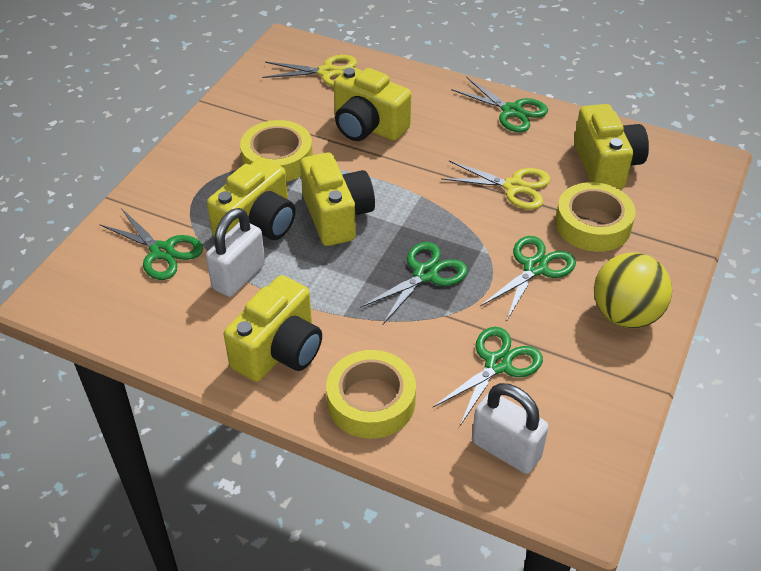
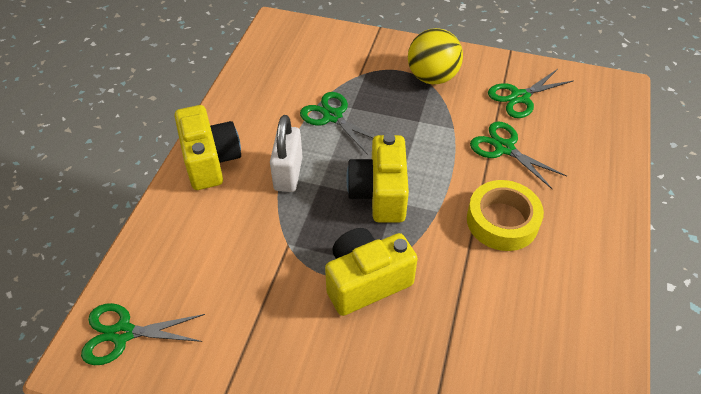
green scissors: [99,208,203,280] [360,242,468,324] [433,327,543,426] [451,77,548,132] [480,236,576,322] = 5 -> [81,303,205,365] [300,92,375,155] [470,121,567,189] [488,69,574,118] = 4
white padlock: [206,208,265,297] [472,383,549,474] = 2 -> [270,115,303,192] = 1
yellow camera: [207,157,295,240] [224,275,322,382] [300,152,375,246] [334,67,411,141] [574,104,649,189] = 5 -> [174,105,241,190] [325,228,418,316] [346,133,409,222] = 3
yellow scissors: [262,55,357,87] [441,161,551,210] = 2 -> none = 0
yellow tape: [240,120,313,182] [326,350,416,439] [555,182,636,252] = 3 -> [467,180,544,251] = 1

